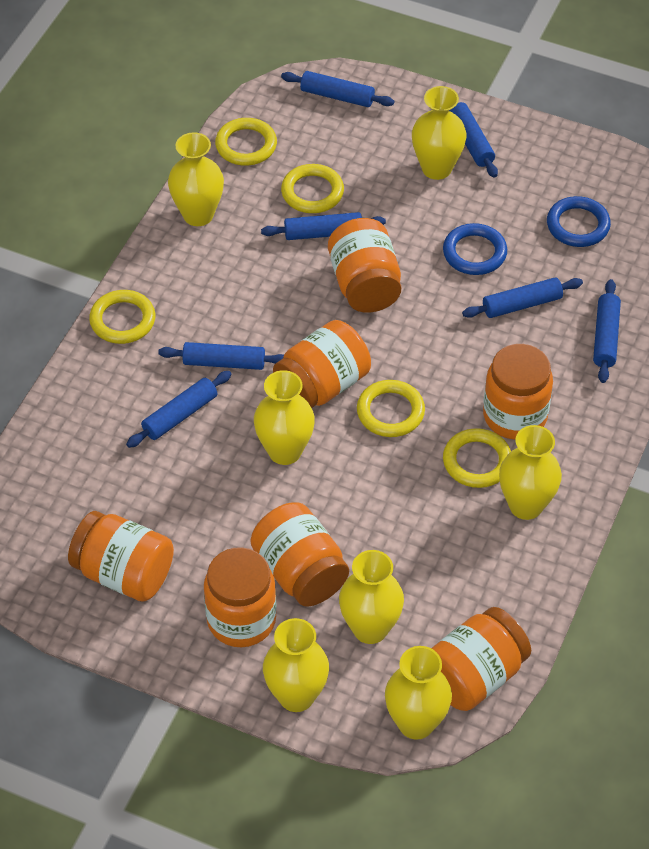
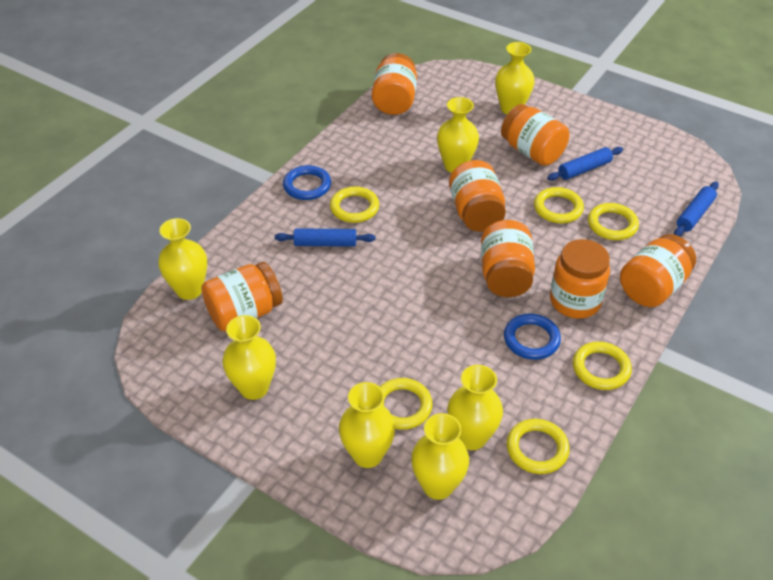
blue rolling pin: [126,371,232,448] [158,342,284,370] [261,212,386,240] [281,71,394,107] [449,102,498,178] [462,277,583,318] [593,279,621,383] = 7 -> [275,228,375,247] [547,147,623,181] [674,181,719,236] = 3
yellow ring: [89,290,156,344] [215,118,277,166] [281,164,344,213] [357,380,425,437] [443,428,511,488] = 5 -> [330,186,379,223] [380,378,433,430] [506,419,570,474] [534,187,584,223] [573,342,632,390] [588,203,639,240] = 6

